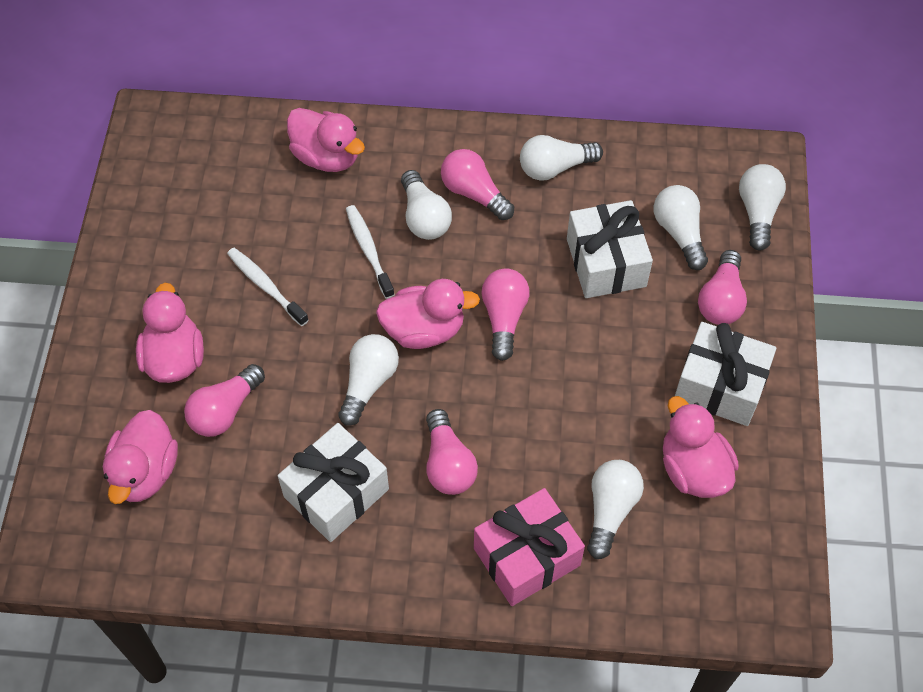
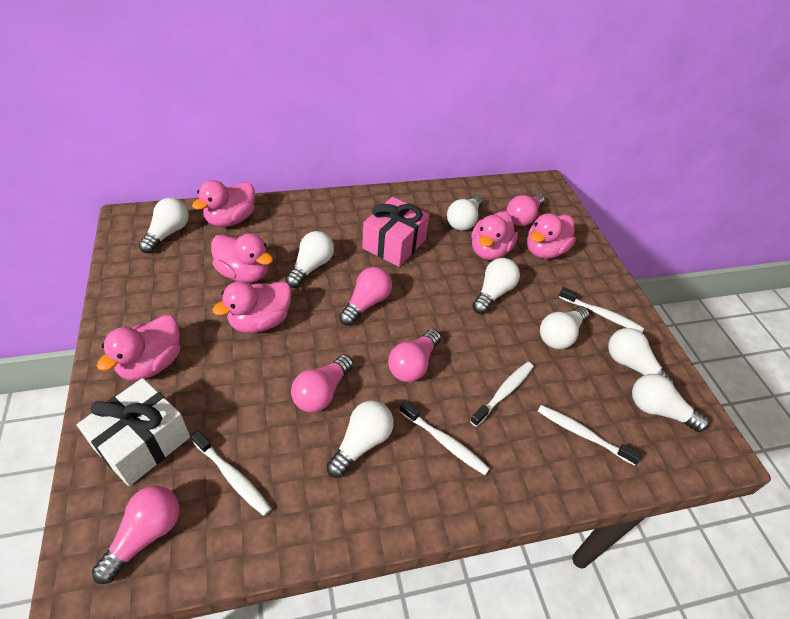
pink duck: [103,410,178,504] [136,283,204,383] [287,108,365,172] [376,279,480,349] [663,396,739,498] = 5 -> [97,315,180,380] [192,180,255,227] [211,233,273,283] [212,281,292,333] [471,211,518,260] [527,213,576,259] = 6
white gift: [278,423,389,542] [567,200,653,298] [675,322,776,426] = 3 -> [77,378,190,486] = 1
white light bulb: [338,334,399,426] [401,170,452,240] [520,135,603,181] [587,460,644,559] [653,185,708,270] [739,164,786,251] = 6 -> [139,198,189,253] [286,231,334,288] [326,401,394,478] [447,195,483,231] [473,258,520,314] [540,306,589,349] [608,328,675,385] [632,374,709,432] = 8
white toothbrush: [227,248,309,326] [346,205,395,299] = 2 -> [191,430,272,516] [399,401,490,475] [470,362,534,427] [538,405,642,466] [559,287,644,332] = 5

